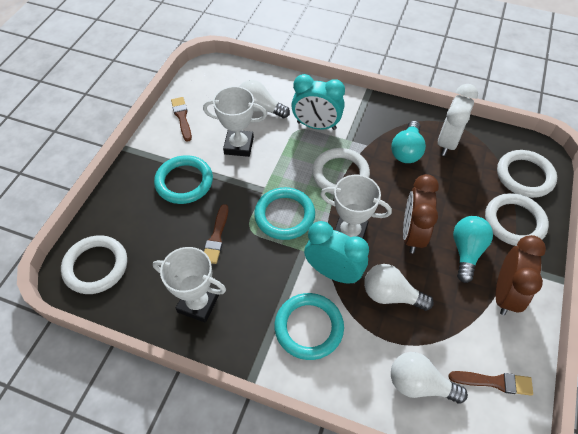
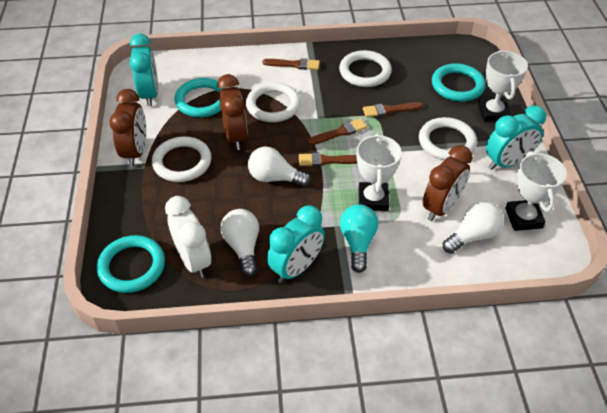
brown brush: [171,97,192,142] [204,204,228,264] [449,371,533,396] = 3 -> [263,58,320,70] [299,153,357,166] [308,118,367,145] [363,102,423,117] = 4
brown clock: [403,174,439,253] [496,235,546,315] = 2 -> [109,89,146,166] [217,74,247,150] [423,145,473,221] = 3
turquoise clock: [291,74,345,130] [304,221,369,284] = 2 -> [130,34,158,106] [267,205,325,283] [486,105,546,170] = 3
turquoise light bulb: [391,121,426,163] [453,216,493,283] = 2 -> [340,204,378,273] = 1

